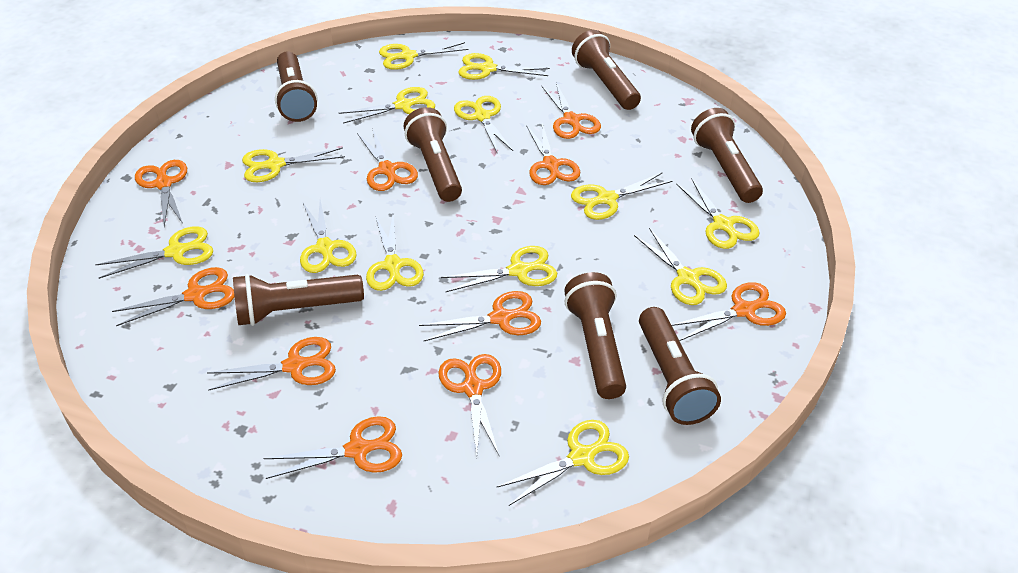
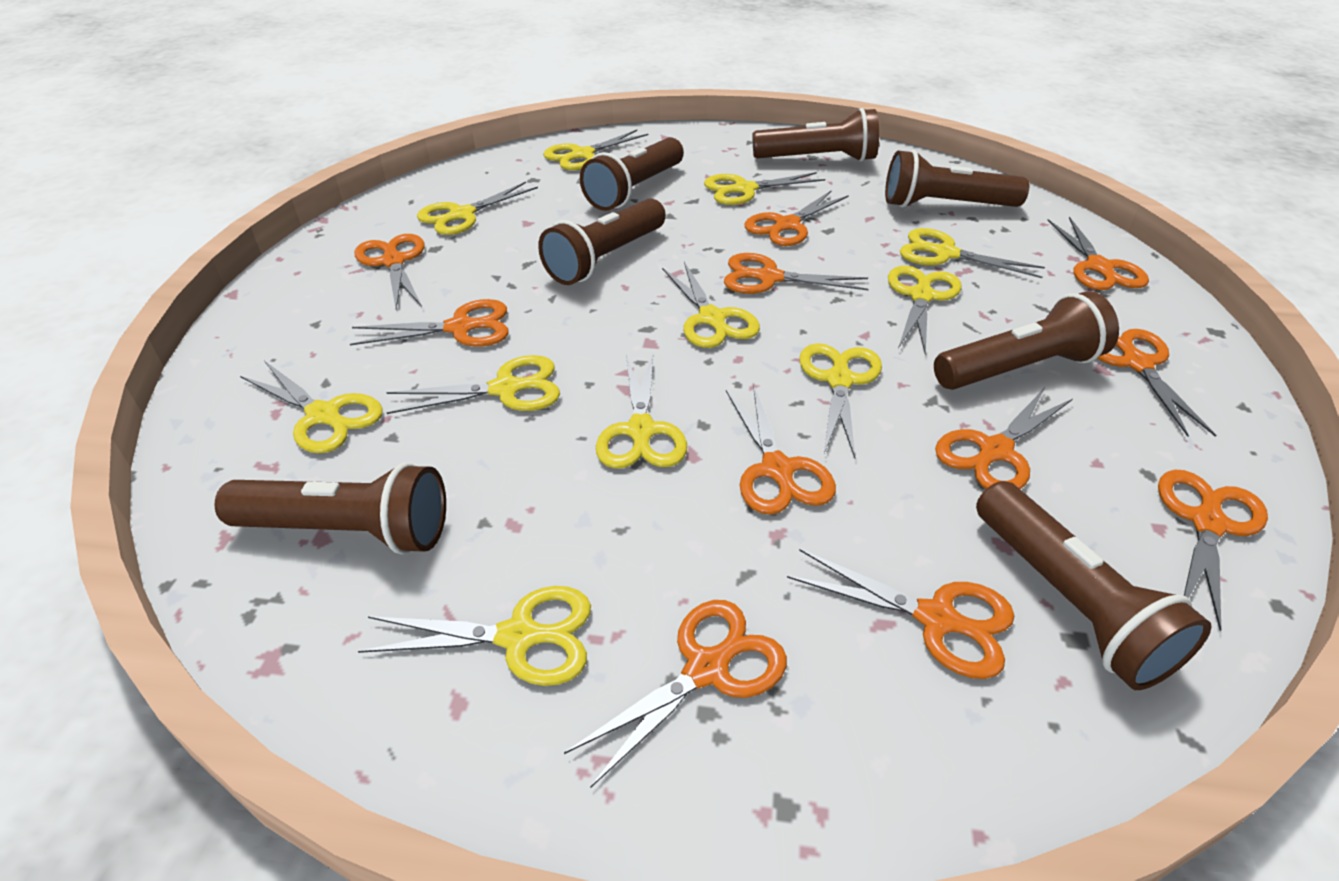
orange scissors: [112,267,234,326] [135,160,187,227] [207,337,336,391] [263,416,402,479] [357,130,418,191] [419,291,541,341] [439,354,501,456] [526,123,580,185] [541,83,601,139] [672,282,786,341] = 10 -> [350,299,509,347] [354,234,424,309] [564,600,787,787] [724,253,869,294] [726,384,836,515] [745,190,849,246] [787,549,1015,679] [935,388,1073,489] [1047,217,1149,290] [1097,329,1216,437] [1158,470,1268,631] = 11
yellow scissors: [95,226,213,279] [242,147,345,182] [300,200,357,273] [339,87,435,124] [366,216,424,291] [379,42,469,70] [441,246,557,292] [454,96,513,154] [458,53,550,80] [497,420,629,506] [571,172,672,220] [634,228,727,305] [676,178,760,249] = 13 -> [240,361,383,453] [358,586,591,686] [386,355,560,414] [417,182,538,235] [543,130,649,170] [596,354,687,469] [662,262,760,348] [704,172,825,205] [799,343,882,458] [888,266,962,354] [900,228,1045,278] = 11

